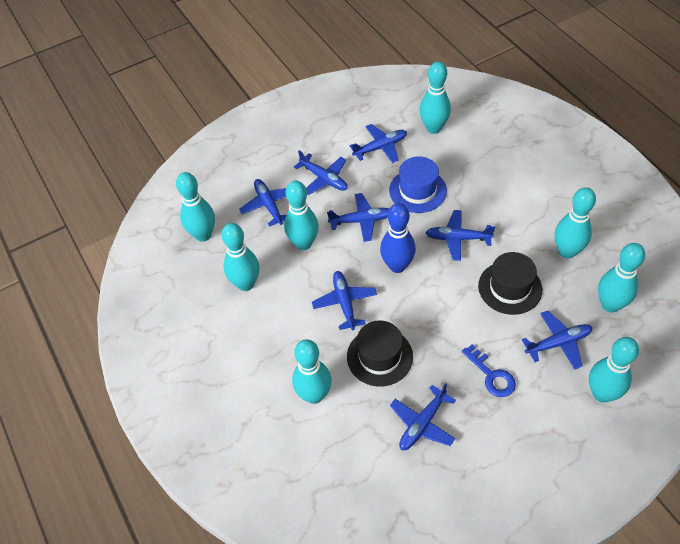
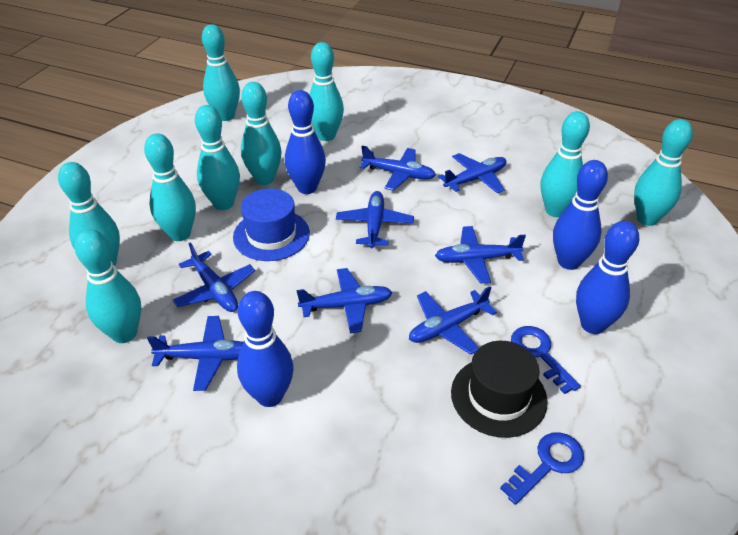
black hat: [347,321,413,387] [478,252,542,315] = 2 -> [451,341,548,438] = 1
blue bowling pin: [380,203,416,273] = 1 -> [237,291,294,407] [285,90,326,194] [553,160,608,270] [576,221,640,334] = 4
blue key: [462,344,516,397] = 1 -> [500,432,584,505] [511,326,581,394] = 2
turquoise bowling pin: [176,172,215,241] [221,223,259,291] [284,181,319,250] [292,339,332,404] [419,62,451,134] [555,187,596,258] [589,337,639,403] [598,243,645,312] = 8 -> [58,162,120,266] [75,229,141,343] [144,133,196,241] [195,105,240,210] [202,24,240,121] [241,82,282,185] [309,42,344,141] [541,111,590,217] [634,119,693,226] = 9

